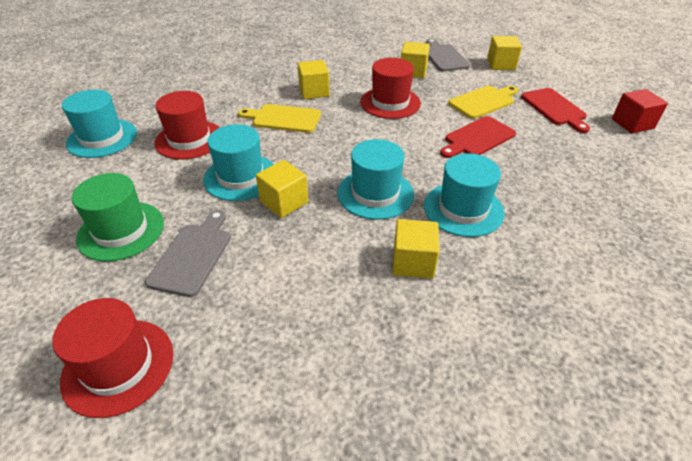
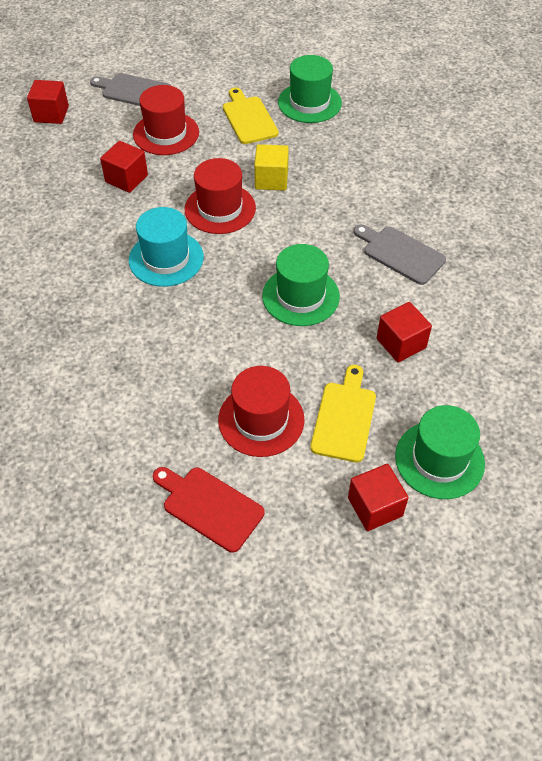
green hat: [72,173,164,261] = 1 -> [262,244,340,326] [278,55,342,123] [395,405,485,499] = 3
red cube: [612,89,668,133] = 1 -> [27,80,69,124] [100,141,148,193] [348,464,409,531] [377,302,432,362] = 4
red cutting board: [440,116,516,158] [521,88,590,133] = 2 -> [153,467,265,553] = 1
turquoise hat: [62,90,137,158] [203,124,274,201] [338,139,414,220] [424,153,504,237] = 4 -> [129,207,204,287] = 1
yellow cube: [256,160,308,218] [297,60,330,99] [393,219,439,279] [401,42,430,78] [487,36,522,70] = 5 -> [254,144,289,191] = 1

